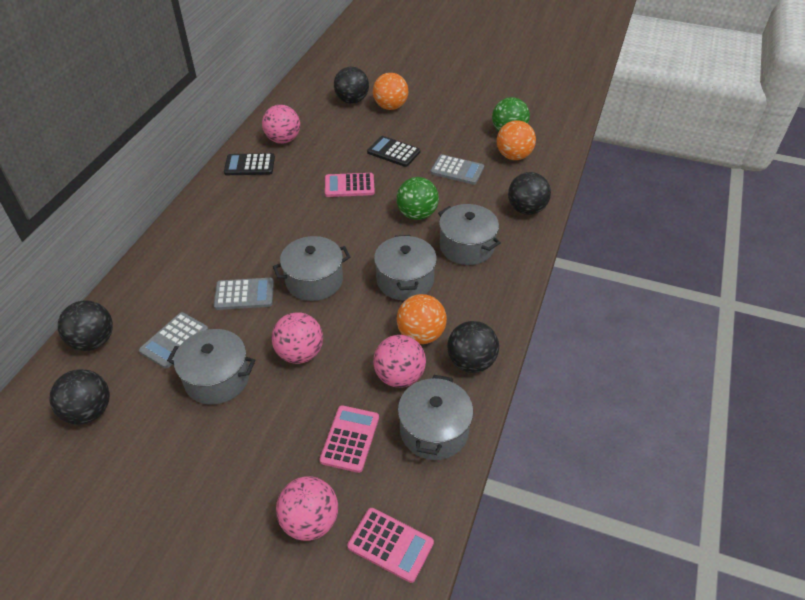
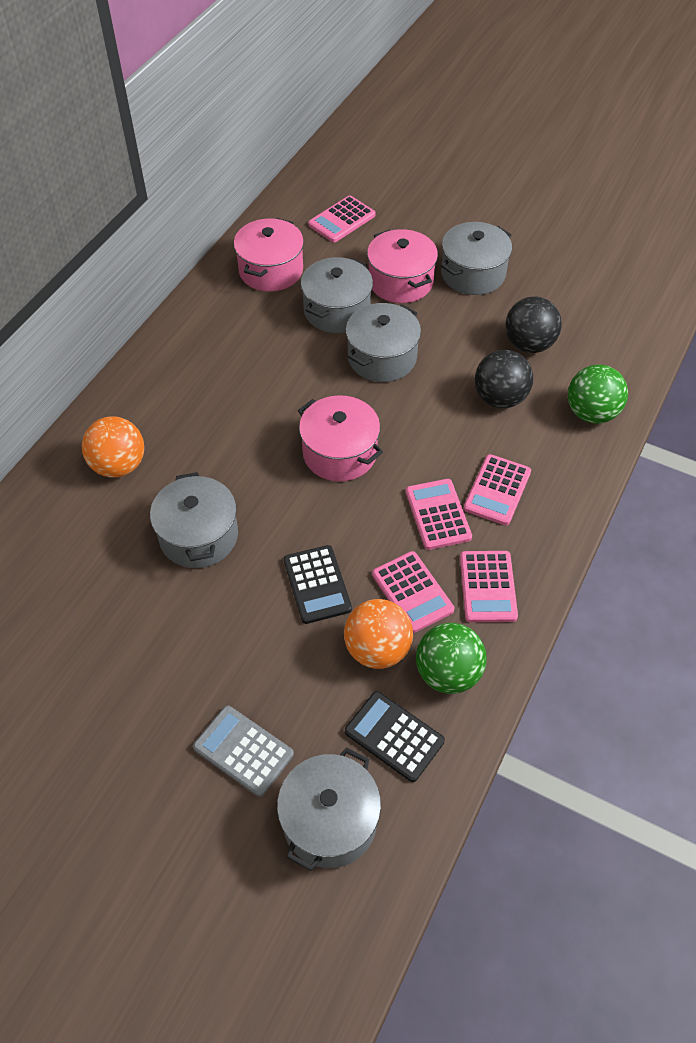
black ball: [49,369,110,425] [58,300,113,351] [334,67,369,103] [447,321,499,373] [508,172,551,215] = 5 -> [475,350,533,408] [505,297,562,353] = 2
grey calculator: [139,312,209,369] [214,278,274,310] [430,154,484,185] = 3 -> [193,706,294,797] = 1
orange ball: [373,73,408,110] [397,294,447,344] [497,120,536,160] = 3 -> [82,416,144,478] [344,599,413,669] = 2
pink ball: [262,105,300,144] [271,312,323,364] [276,476,338,541] [373,335,426,388] = 4 -> none = 0
pink calculator: [320,405,379,473] [325,173,375,197] [347,508,434,583] = 3 -> [308,196,375,242] [372,551,454,633] [406,479,472,550] [460,551,518,622] [464,454,531,525] = 5
pink pot: none = 0 -> [234,218,304,292] [298,395,383,482] [367,229,438,303] = 3

